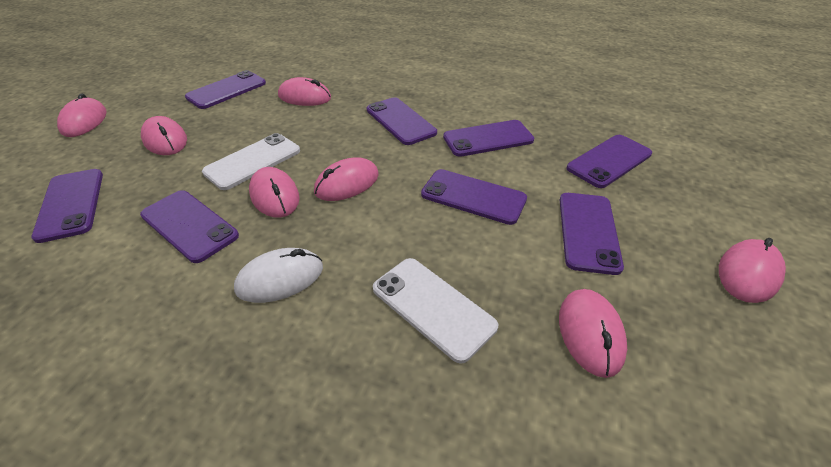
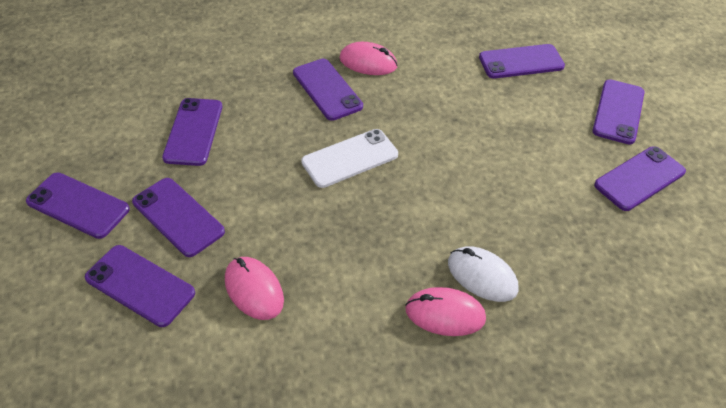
pink mouse: [57,93,106,137] [141,116,187,155] [249,167,300,218] [278,77,331,106] [314,157,379,201] [559,289,627,378] [719,238,786,303] = 7 -> [225,257,284,320] [340,42,398,75] [405,287,486,336] = 3
white phone: [202,133,300,190] [373,258,498,363] = 2 -> [301,129,398,188] = 1

